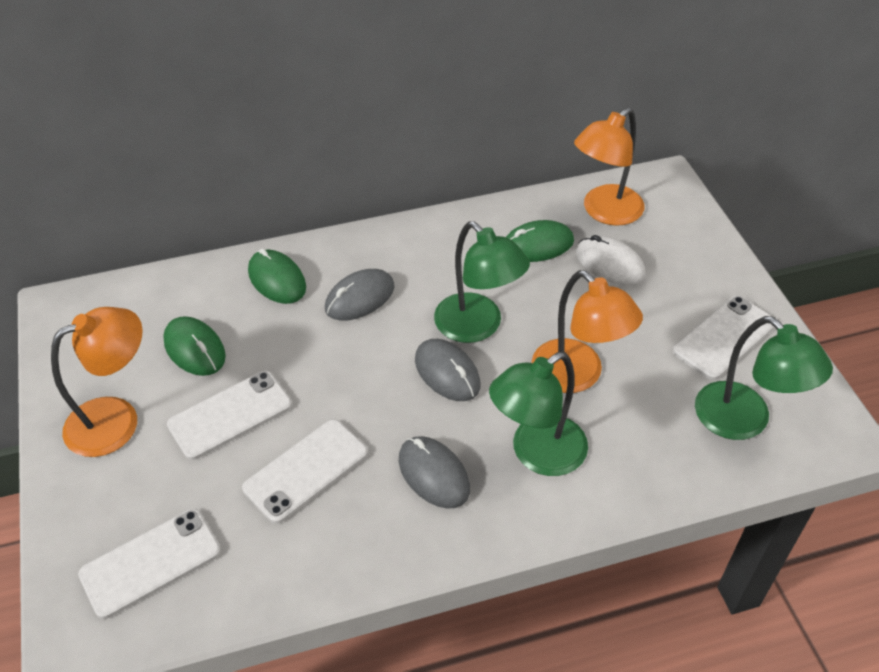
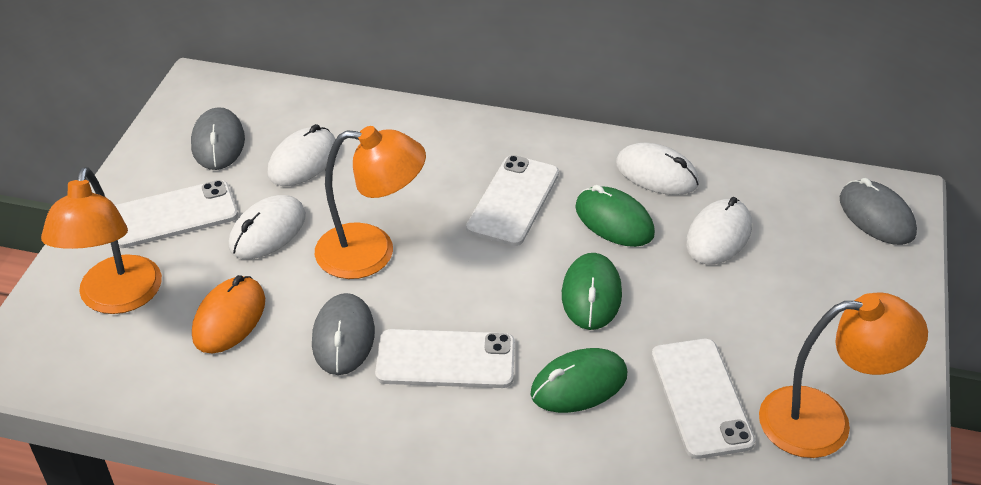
green lamp: [434,221,530,343] [489,352,588,476] [695,316,833,440] = 3 -> none = 0
orange mouse: none = 0 -> [192,275,265,353] = 1
white mouse: [576,235,645,285] = 1 -> [229,195,306,259] [267,124,336,186] [616,143,699,195] [686,197,752,265] = 4

